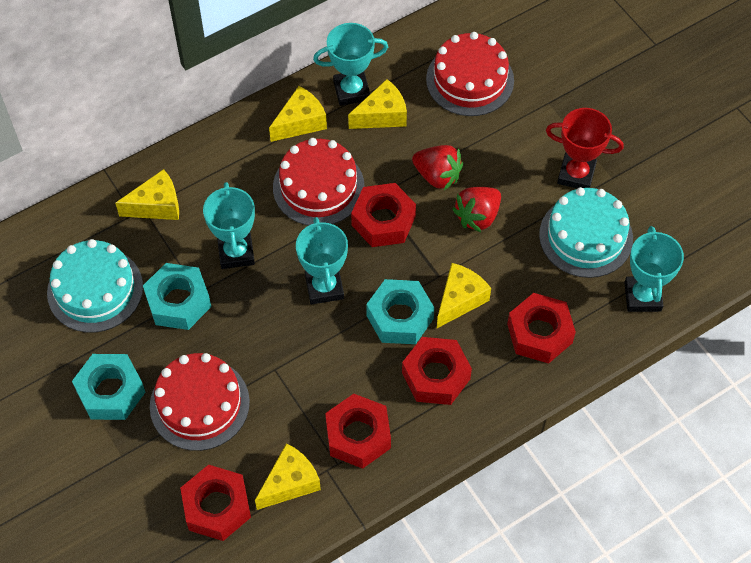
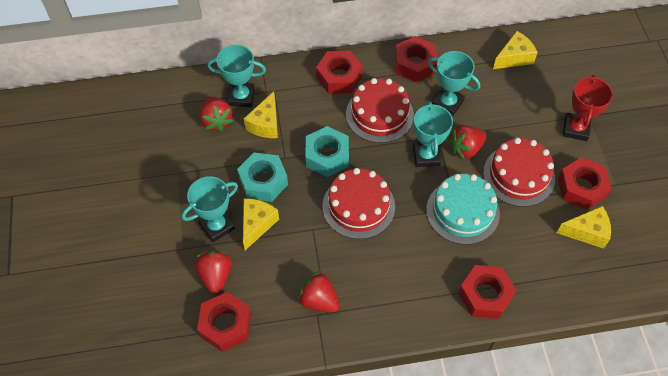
red strawberry: [412,145,463,190] [452,187,501,232] = 2 -> [195,250,232,294] [200,97,233,131] [297,271,340,313] [448,125,487,160] = 4
turquoise cake: [47,239,143,332] [539,187,633,278] = 2 -> [426,174,500,245] = 1
turquoise nut: [72,354,145,420] [143,263,211,330] [366,279,434,344] = 3 -> [237,153,288,202] [305,126,349,177] = 2
yellow cheese: [115,169,179,220] [255,443,321,510] [269,86,327,142] [348,79,407,129] [437,263,491,328] = 5 -> [243,198,279,250] [244,91,278,138] [493,31,538,69] [557,206,611,249] = 4

